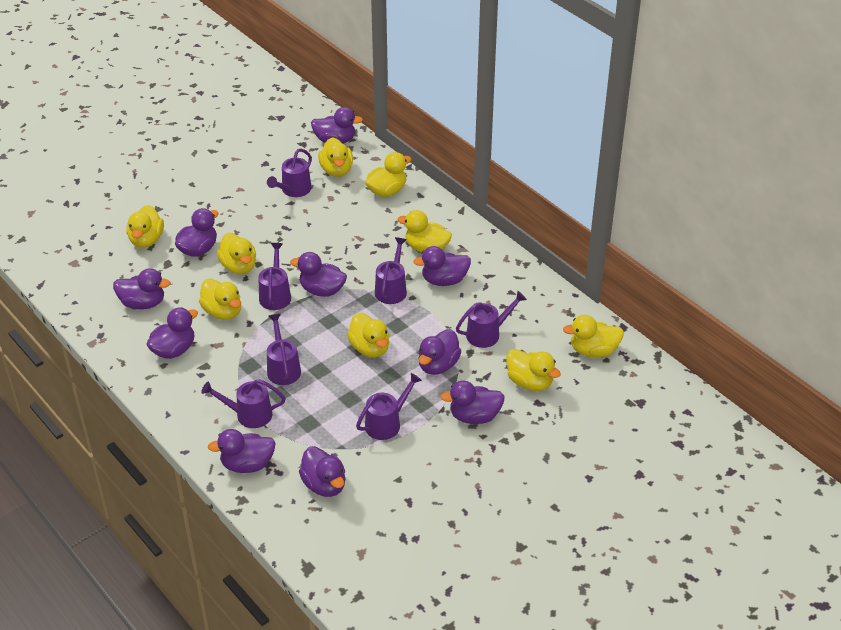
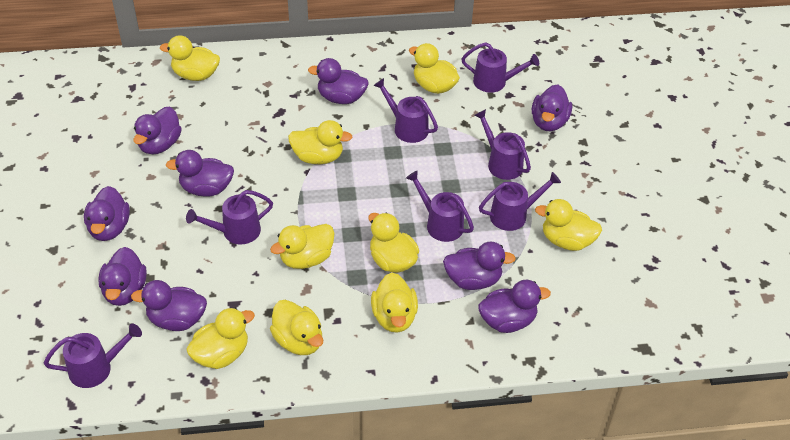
purple duck: [113,268,171,309] [146,307,198,359] [175,208,219,257] [207,429,276,473] [290,252,347,297] [299,446,345,497] [311,107,363,144] [413,246,471,286] [418,329,461,375] [440,381,505,424] = 10 -> [84,186,130,241] [98,247,147,306] [131,280,207,331] [133,107,182,154] [166,150,234,197] [308,58,369,104] [443,242,516,290] [478,280,551,333] [532,85,572,131] = 9

